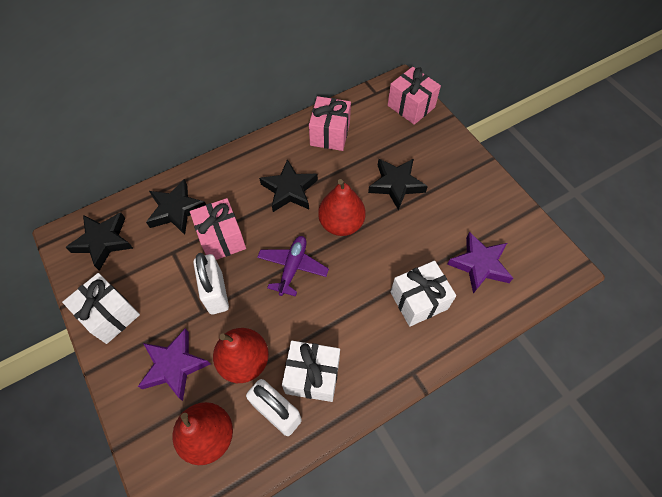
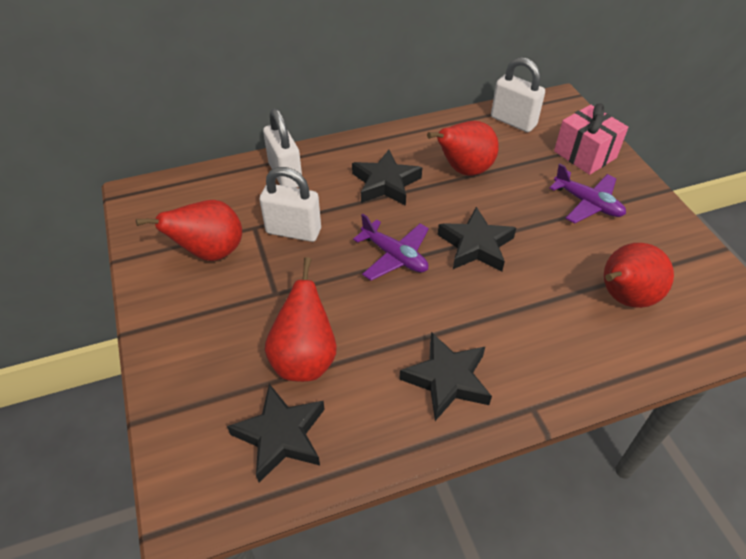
pink gift: [190,198,246,260] [309,96,351,151] [388,67,441,125] = 3 -> [554,103,628,175] = 1
purple plane: [257,236,329,297] = 1 -> [353,214,429,281] [549,164,626,223] = 2
purple star: [138,328,211,401] [447,232,513,294] = 2 -> none = 0
red pear: [173,402,233,465] [213,328,269,383] [318,179,366,236] = 3 -> [136,200,242,261] [265,257,336,382] [427,121,499,176] [604,243,674,308] = 4
white gift: [62,273,140,344] [282,341,340,402] [391,261,456,327] = 3 -> none = 0
white padlock: [193,253,229,314] [246,379,302,436] = 2 -> [259,167,321,242] [263,108,302,188] [491,57,545,132] = 3

